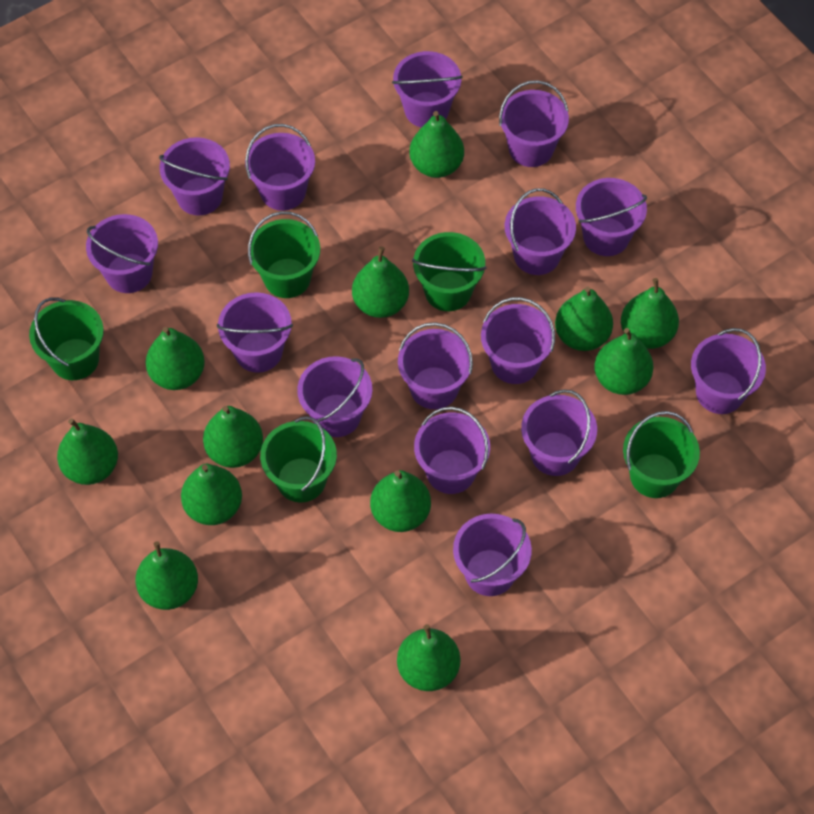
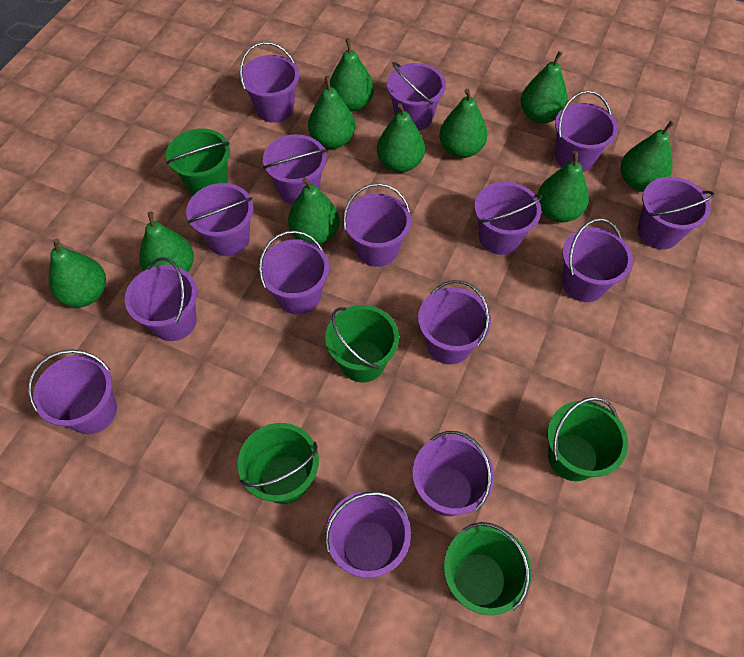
green pear: [57,418,118,485] [135,541,198,610] [146,327,205,390] [181,464,242,525] [203,406,263,468] [352,246,409,318] [370,470,431,532] [397,624,460,691] [409,111,464,178] [555,286,613,351] [594,328,653,395] [621,278,679,349] = 12 -> [49,239,106,307] [139,212,194,272] [288,177,340,245] [308,76,355,149] [330,38,374,112] [377,103,425,173] [439,88,487,158] [521,51,568,124] [537,151,589,223] [621,120,675,191] = 10

